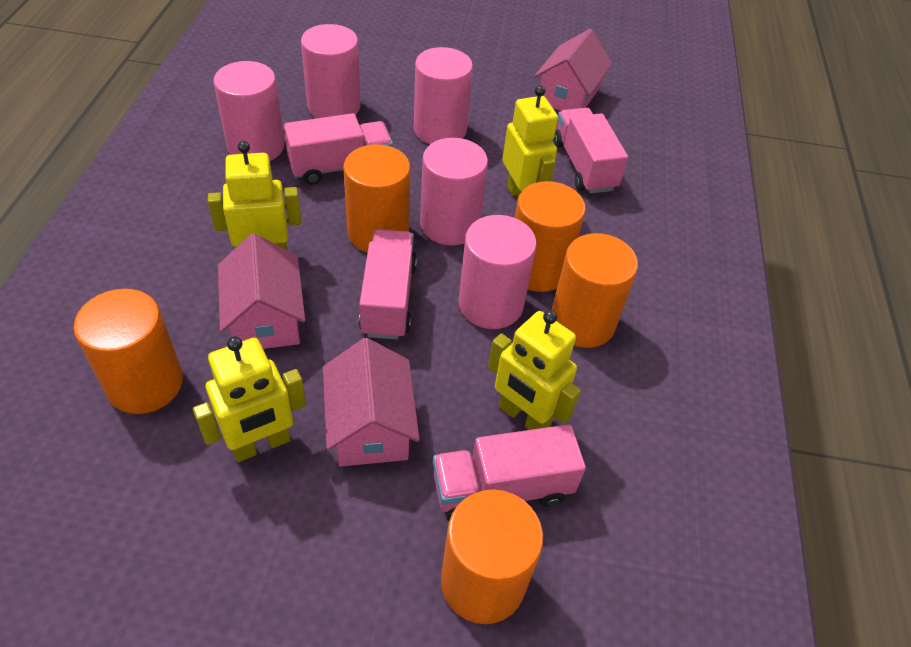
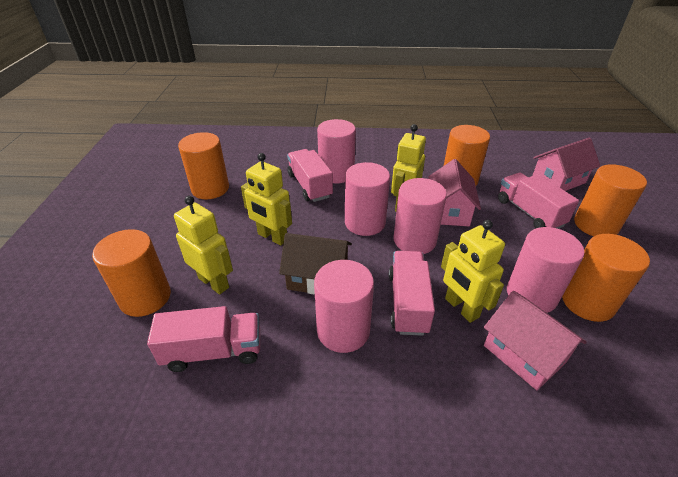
brown house: none = 0 -> [279,233,352,295] = 1

